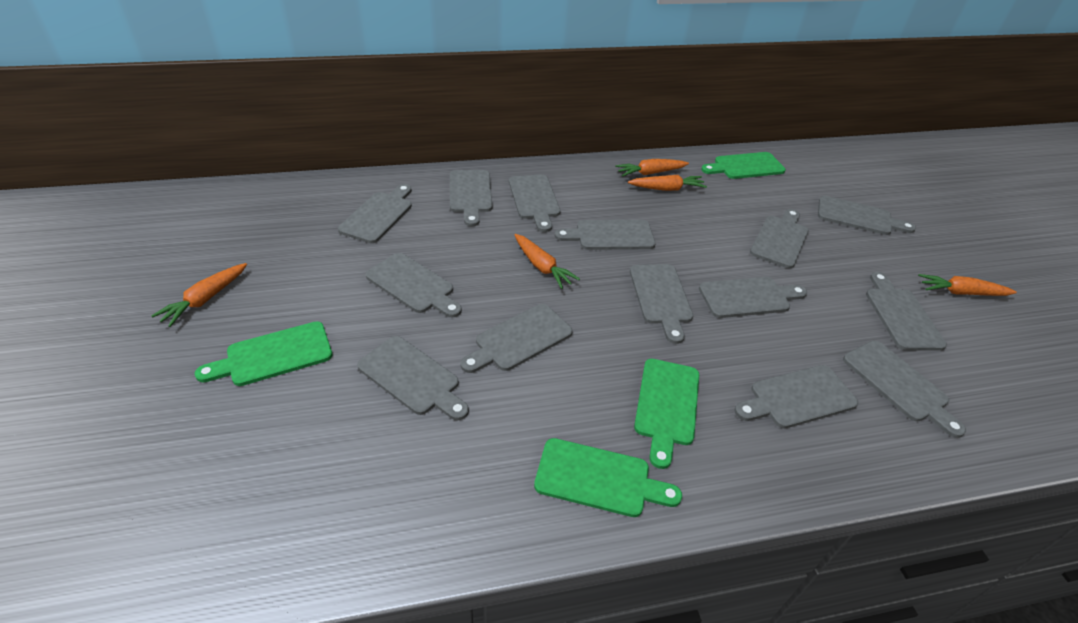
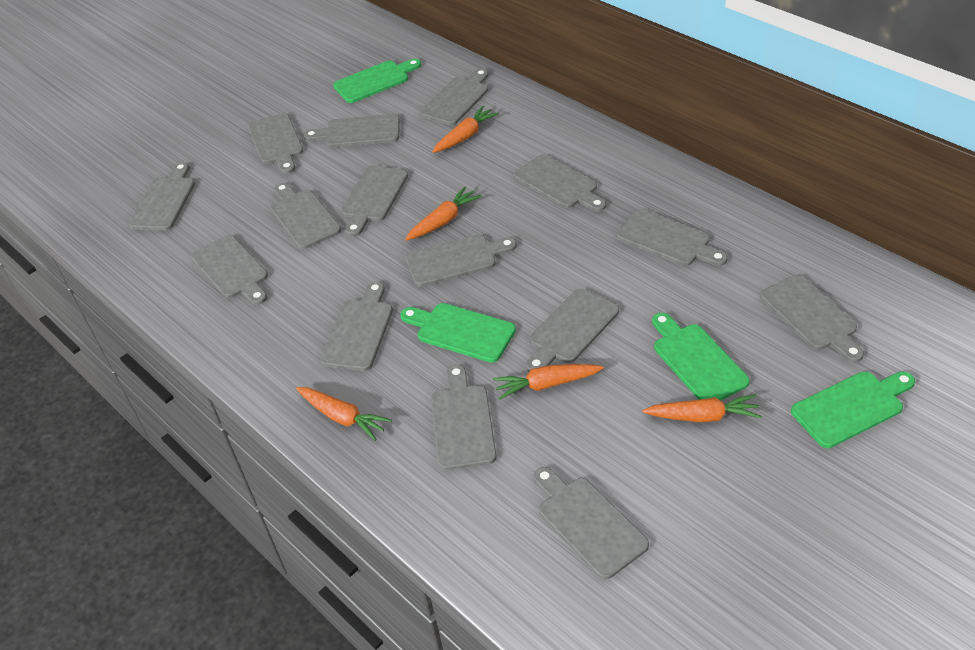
grey cutting board: [338,184,412,243] [357,336,469,420] [366,253,462,318] [450,170,492,226] [461,304,573,373] [509,174,560,232] [555,220,655,250] [630,264,693,344] [699,277,807,318] [735,365,858,428] [750,209,809,268] [818,196,916,235] [843,341,966,438] [866,272,947,351] = 14 -> [129,162,195,231] [191,235,268,305] [248,113,303,174] [270,183,341,249] [304,114,400,148] [320,281,393,371] [341,165,408,237] [405,234,517,287] [420,68,489,125] [431,365,497,470] [514,154,606,212] [526,288,619,372] [534,467,649,580] [617,209,728,266] [760,275,864,362] = 15

